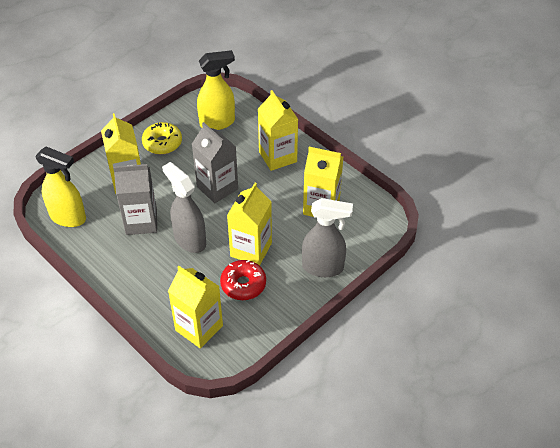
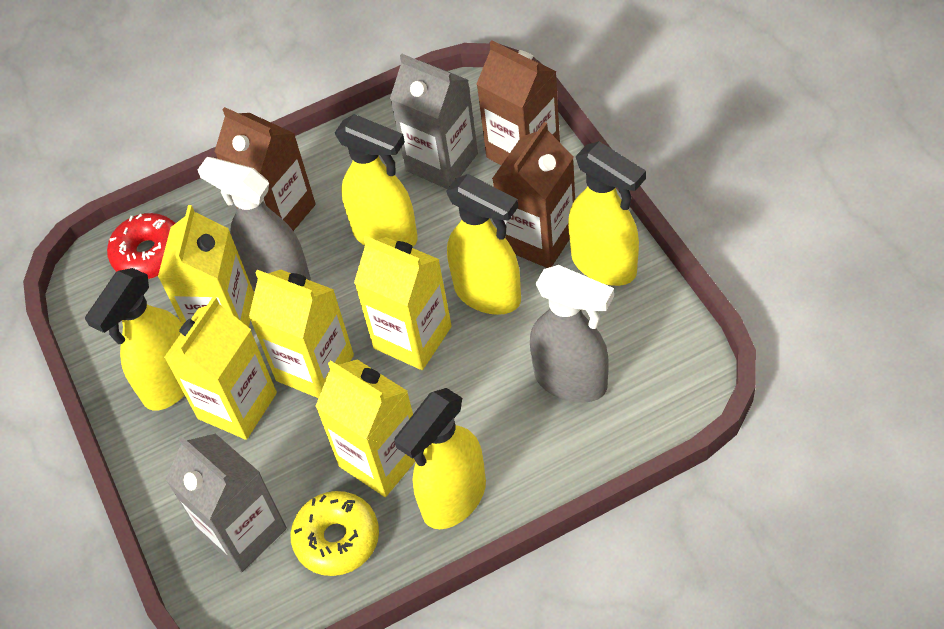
brown carton: none = 0 -> [214,107,316,231] [477,40,560,165] [492,122,575,268] = 3
yellow spray bottle: [35,146,86,227] [197,50,235,130] = 2 -> [85,268,185,411] [335,114,417,248] [394,388,486,529] [446,174,521,315] [568,141,646,286] = 5

